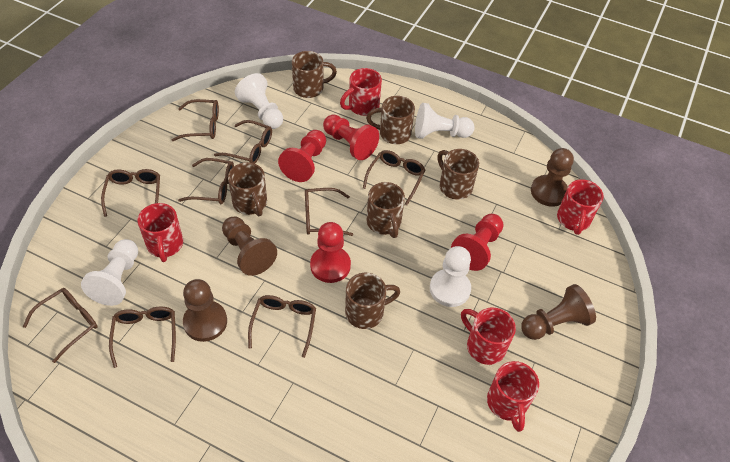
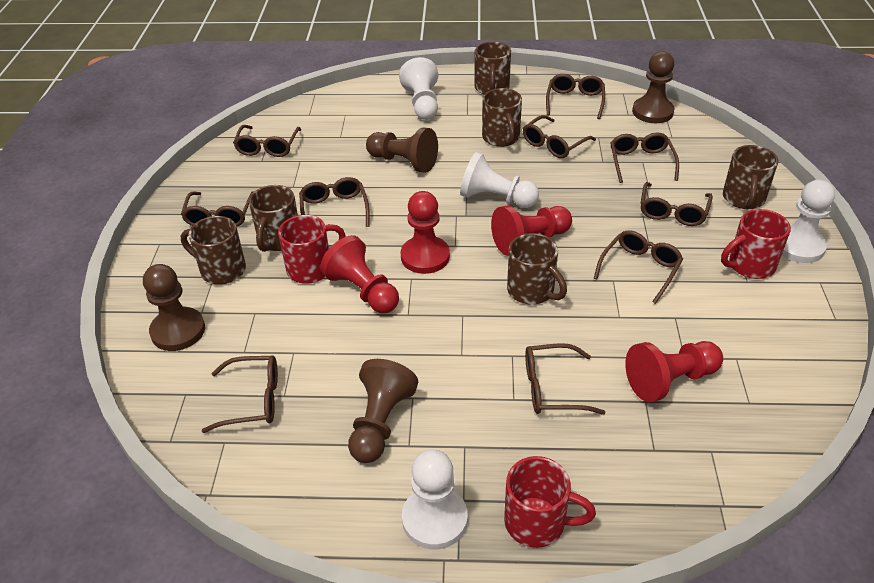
brown glasses: [23,288,98,363] [101,169,160,217] [109,307,176,368] [172,99,219,141] [178,158,234,204] [214,120,272,164] [248,295,316,358] [305,188,353,236] [363,150,425,205] = 9 -> [181,191,254,227] [202,355,278,433] [233,125,301,157] [299,177,370,227] [523,115,596,158] [525,343,606,415] [546,74,605,119] [594,230,683,304] [610,132,679,183] [640,182,713,226] = 10
red mug: [137,203,183,262] [340,68,382,116] [461,307,516,365] [487,361,539,432] [557,179,604,235] = 5 -> [278,215,345,284] [504,456,596,548] [721,209,791,279] = 3

